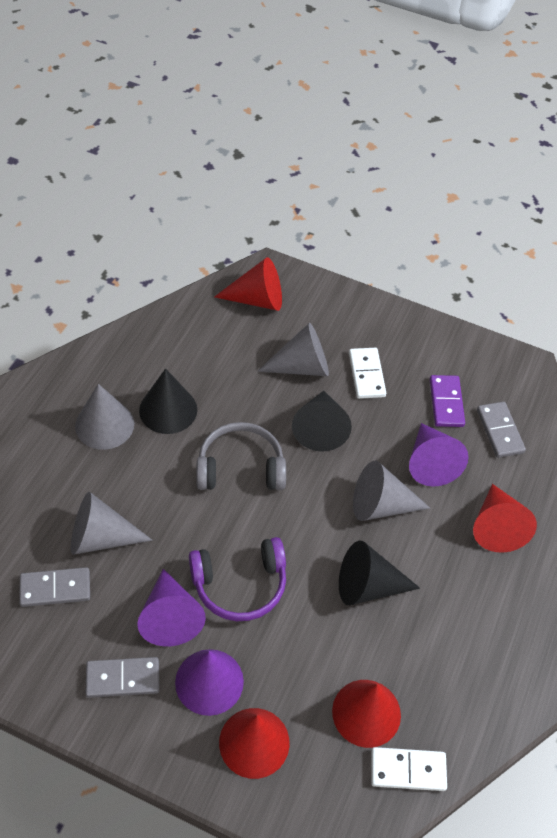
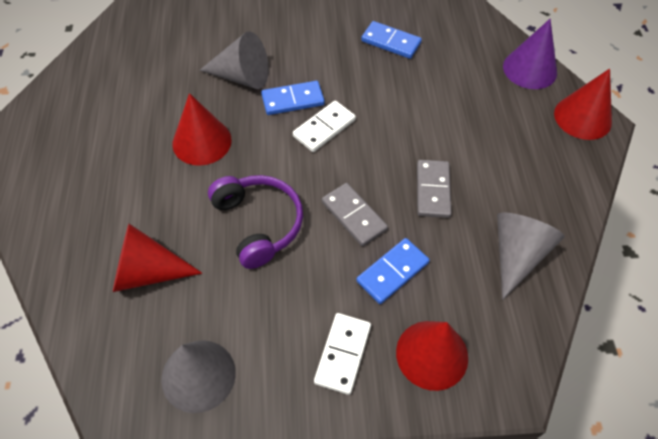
black cone: [139,368,197,434] [292,391,352,452] [339,541,420,605] = 3 -> none = 0
blue domino: none = 0 -> [261,81,325,115] [356,238,430,304] [361,21,422,59] = 3
grey cone: [71,492,153,555] [75,384,134,450] [257,323,329,376] [353,461,430,521] = 4 -> [161,340,236,413] [199,31,269,89] [497,212,564,300] = 3
grey domino: [19,567,90,607] [85,657,159,698] [477,402,526,458] = 3 -> [322,183,388,246] [417,160,452,218] = 2
grey headphones: [196,422,286,490] = 1 -> none = 0
purple cone: [137,569,206,646] [175,649,244,716] [409,423,469,487] = 3 -> [503,19,557,89] = 1
purple domino: [430,375,465,427] = 1 -> none = 0

